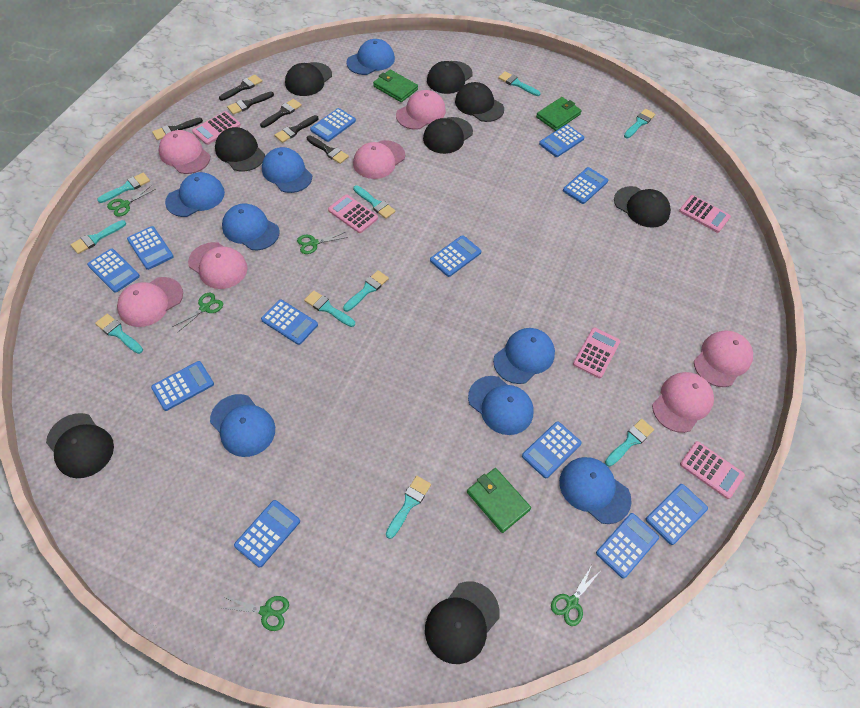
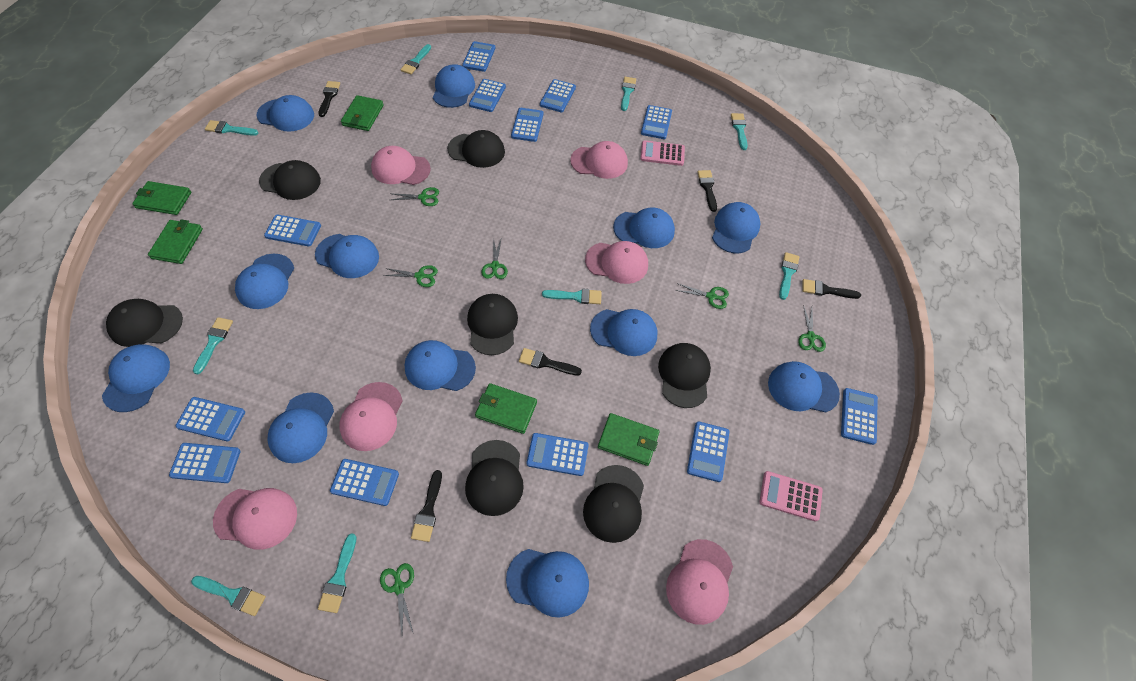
black brush: [152,118,203,140] [219,74,262,101] [227,91,274,115] [260,99,302,128] [275,115,318,143] [307,136,349,164] = 6 -> [318,81,340,117] [411,470,442,542] [519,348,582,376] [697,170,717,212] [802,279,861,299] = 5
black cap: [46,413,114,478] [215,127,265,172] [285,62,332,96] [423,117,473,154] [425,581,500,664] [427,61,473,94] [455,82,504,122] [614,186,671,228] = 8 -> [106,299,183,347] [259,160,321,200] [447,130,505,168] [465,440,524,516] [467,294,518,355] [583,465,644,543] [658,343,711,408] = 7
blue cap: [165,172,225,217] [210,394,275,457] [222,204,280,250] [262,147,312,193] [346,39,395,75] [468,376,534,435] [493,328,555,384] [559,457,632,524] = 8 -> [102,344,170,412] [235,254,294,309] [257,95,314,132] [267,392,334,463] [315,234,379,278] [405,340,476,391] [433,64,475,108] [506,549,589,618] [590,309,657,356] [613,207,675,248] [712,202,760,253] [768,361,840,412] = 12
green scissors: [107,186,156,217] [172,293,223,333] [224,596,289,631] [297,232,348,254] [551,565,599,626] = 5 -> [380,563,414,633] [383,265,438,287] [391,187,439,206] [481,237,508,279] [675,283,729,309] [798,305,826,352] = 6
green wallet: [373,70,418,102] [467,468,531,533] [536,97,582,131] = 3 -> [132,181,191,215] [148,219,203,264] [341,95,384,131] [475,383,537,434] [598,413,660,466] = 5
pink calculator: [192,111,241,145] [328,194,378,233] [573,327,621,378] [679,195,731,233] [680,441,745,499] = 5 -> [640,140,685,166] [759,471,823,522] = 2
pink cap: [117,277,183,327] [159,130,210,174] [188,242,248,289] [353,140,405,179] [396,90,446,130] [652,372,714,433] [694,330,753,387] = 7 -> [213,488,297,550] [339,382,403,451] [371,146,431,185] [570,141,628,179] [585,241,648,284] [666,539,733,625] = 6
turquoise brush: [70,220,126,254] [95,314,143,354] [97,173,150,203] [304,290,355,327] [343,270,389,312] [353,185,396,219] [386,476,431,539] [498,71,541,96] [605,419,654,466] [624,109,655,138] = 10 -> [191,576,266,616] [193,317,233,374] [205,120,258,136] [318,533,357,613] [400,44,431,74] [542,289,602,304] [621,77,636,111] [731,113,748,150] [779,252,799,300] = 9

